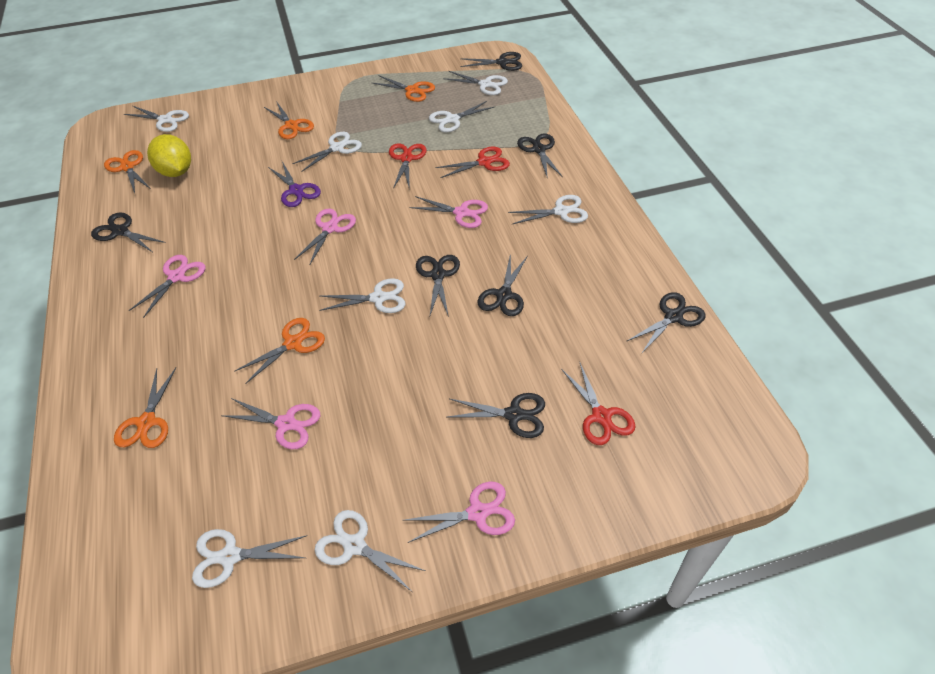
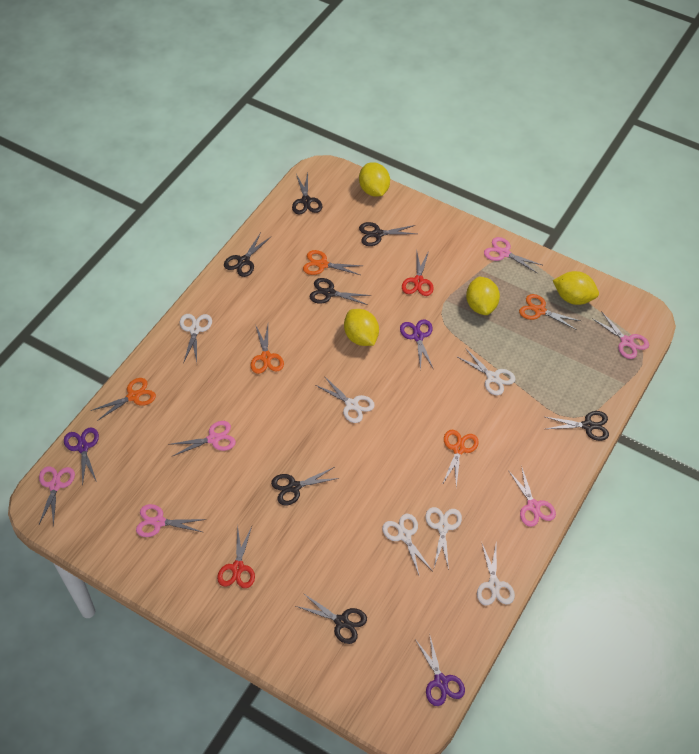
pink scissors: [129,255,205,318] [221,398,320,449] [294,209,356,264] [405,481,515,543] [409,196,488,228] = 5 -> [39,466,75,527] [136,504,206,537] [168,421,236,456] [484,237,542,273] [508,465,556,527] [592,311,649,359] = 6
purple scissors: [268,161,321,207] = 1 -> [64,427,99,486] [400,319,433,371] [415,633,465,706] = 3
red scissors: [389,144,427,190] [435,147,510,178] [561,363,635,445] = 3 -> [217,525,255,588] [402,251,434,296] = 2
white scissors: [124,106,189,132] [192,529,307,588] [292,132,362,172] [315,510,425,592] [319,278,405,313] [429,101,494,132] [443,71,508,95] [508,195,588,224] = 8 -> [180,314,212,364] [315,376,375,423] [382,514,432,577] [425,507,462,570] [456,348,516,395] [477,541,515,605] = 6
yellow lemon: [147,134,191,177] = 1 -> [344,309,379,346] [359,162,390,197] [466,276,500,315] [553,271,599,305] = 4

